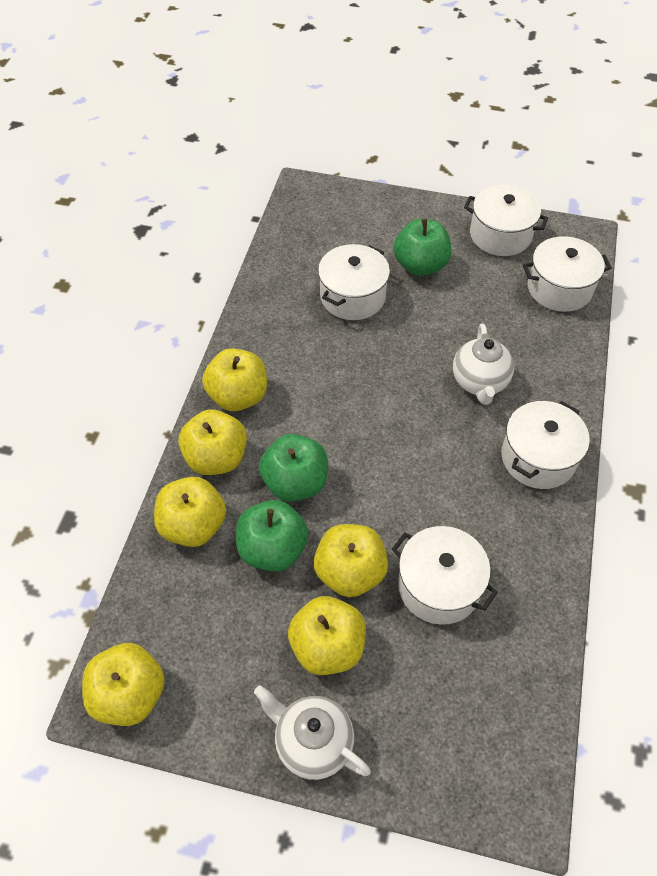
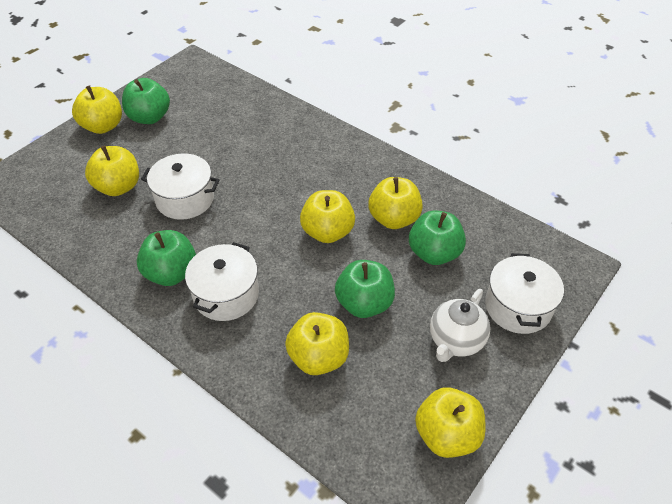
green apple: [236,500,309,572] [259,434,328,502] [394,218,451,276] = 3 -> [122,78,170,124] [137,230,196,286] [335,260,395,318] [409,210,466,265] = 4
white pot: [318,244,390,320] [392,526,498,625] [464,185,548,256] [501,401,590,489] [523,236,611,312] = 5 -> [141,153,220,220] [185,242,259,321] [485,253,564,334] = 3
white teapot: [254,685,371,780] [453,324,514,405] = 2 -> [430,289,490,362] = 1

